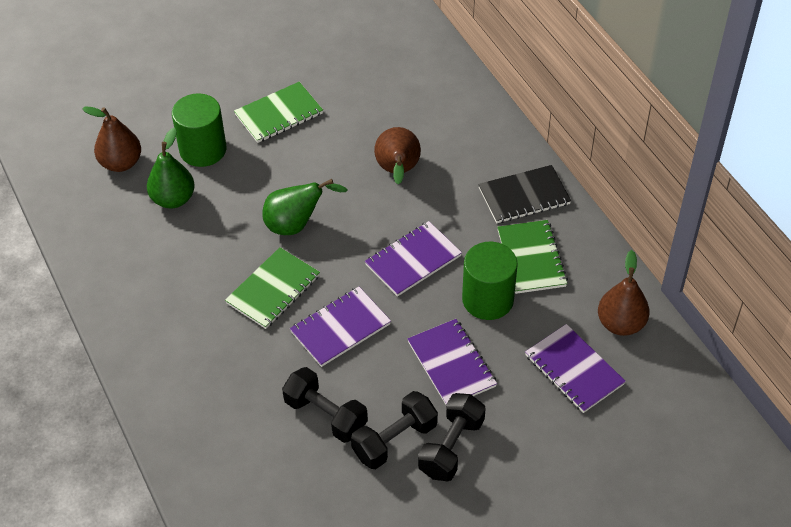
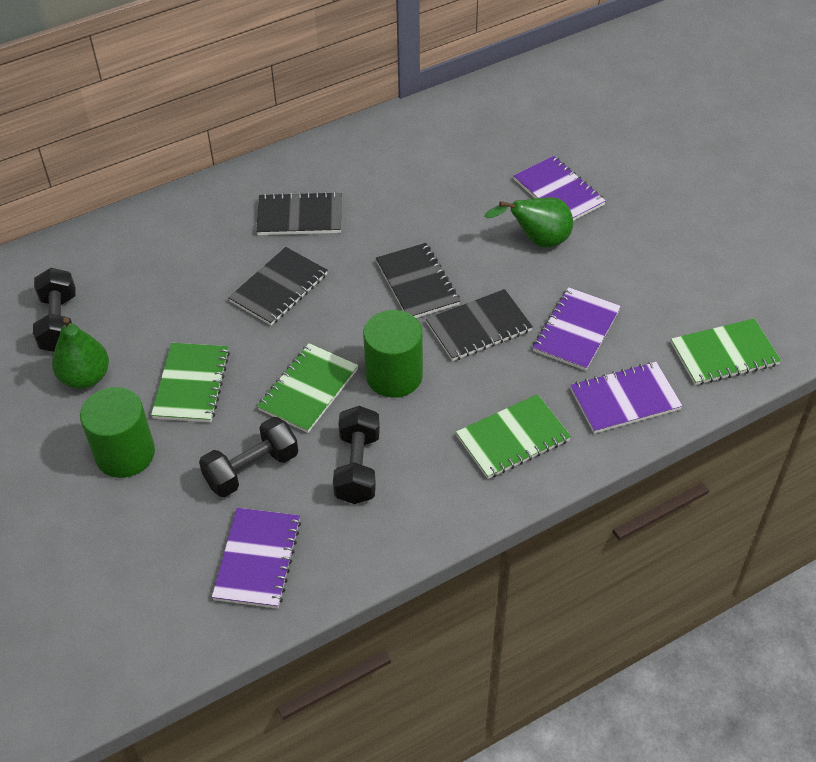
black notebook: [478,165,571,223] = 1 -> [228,247,328,326] [256,191,341,235] [376,243,460,318] [426,289,533,361] = 4
brown pear: [82,107,141,172] [374,127,421,184] [598,250,650,336] = 3 -> none = 0
green notebook: [225,247,320,329] [234,82,323,143] [497,220,568,294] = 3 -> [151,343,230,422] [257,343,358,433] [456,394,571,479] [671,319,781,385] = 4

